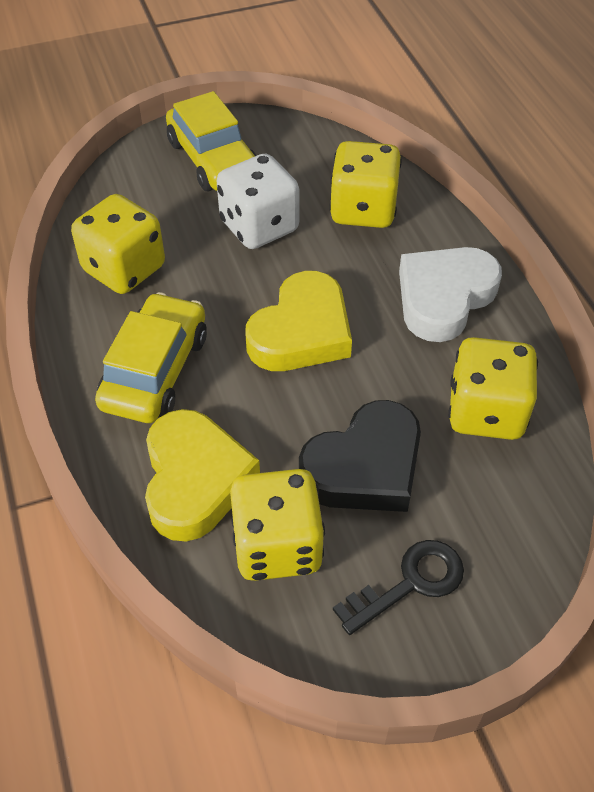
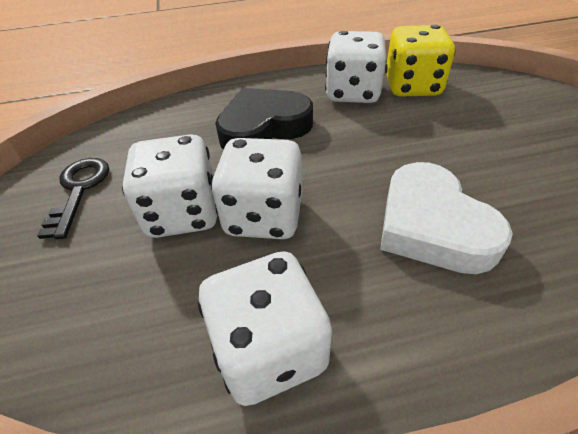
white dice: [217,154,300,249] = 1 -> [122,134,218,238] [198,251,332,406] [211,138,302,239] [325,31,386,103] = 4
yellow car: [95,292,207,423] [166,91,256,191] = 2 -> none = 0
yellow dice: [71,194,165,294] [230,469,325,581] [329,141,402,228] [448,337,538,440] = 4 -> [385,25,455,97] = 1
yellow heart: [145,409,260,541] [245,271,352,371] = 2 -> none = 0

